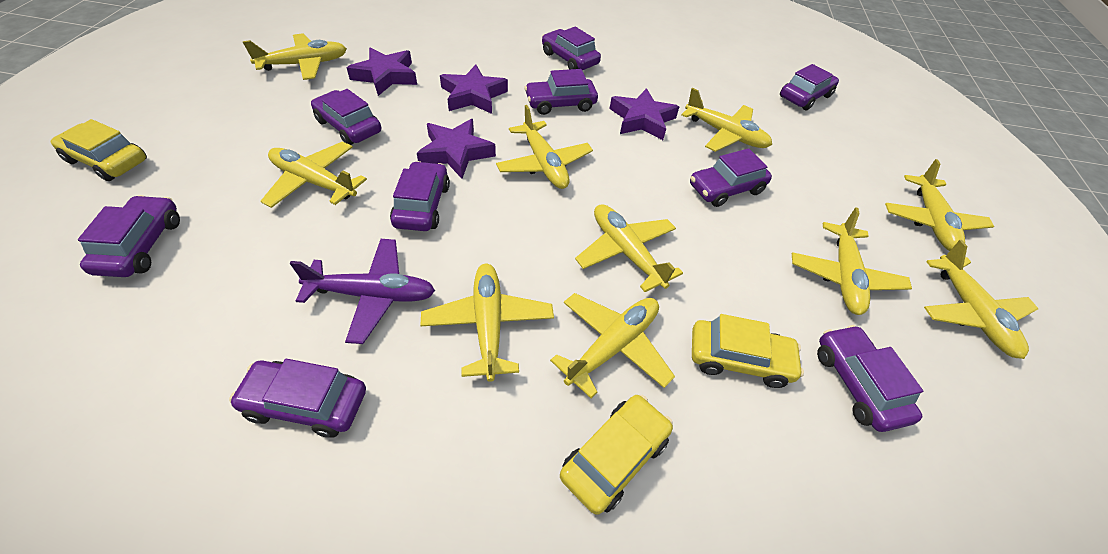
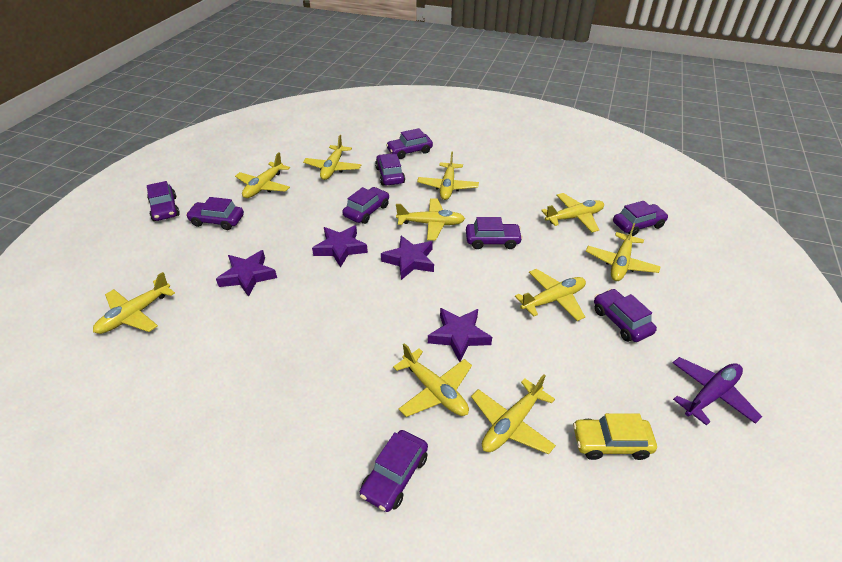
yellow car: [51,119,147,181] [560,395,673,515] [692,314,804,388] = 3 -> [573,413,657,460] = 1

